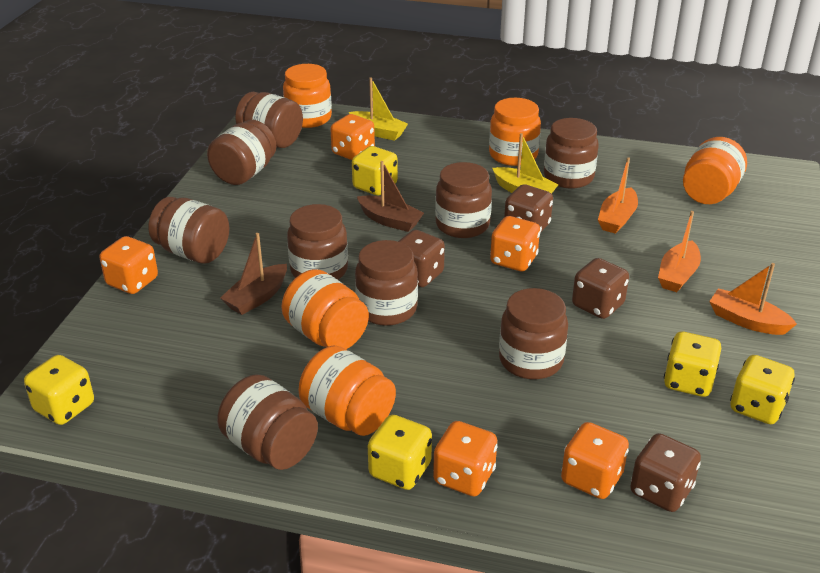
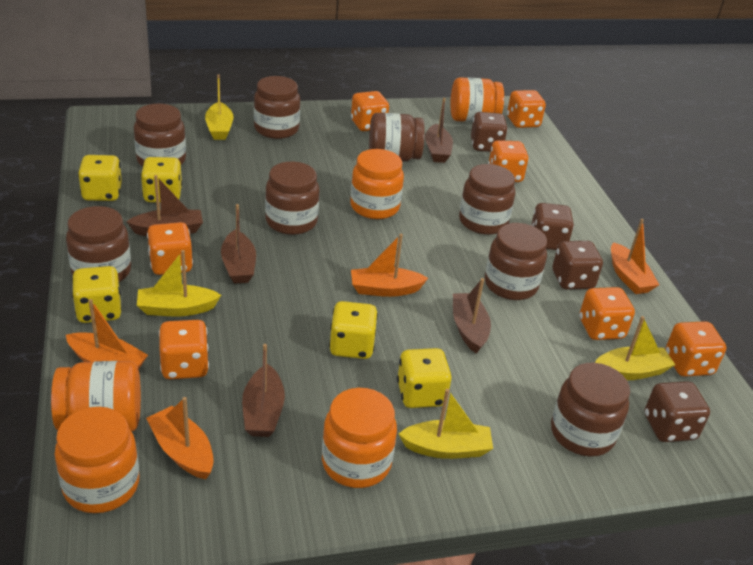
brown boat: [220,233,287,315] [357,161,424,232] = 2 -> [126,175,203,236] [221,204,256,284] [242,344,285,437] [425,98,453,163] [453,278,491,354] = 5
brown jar: [148,197,229,264] [207,120,276,185] [217,374,318,470] [235,92,303,148] [287,204,348,280] [355,240,418,326] [435,162,492,238] [499,288,568,379] [544,118,599,188] = 9 -> [66,206,131,282] [134,104,186,167] [254,76,300,139] [265,162,320,235] [369,113,425,162] [459,164,515,235] [485,223,547,300] [551,363,630,457] = 8
orange boat: [598,157,638,234] [658,211,701,292] [709,263,797,335] = 3 -> [66,299,148,369] [146,397,214,479] [351,234,428,297] [611,219,659,294] = 4
orange dice: [99,236,158,294] [330,114,375,160] [433,421,498,496] [490,216,540,271] [561,422,629,499] = 5 -> [147,222,193,275] [159,320,209,379] [351,91,389,131] [488,140,529,182] [507,90,546,128] [580,287,635,340] [665,321,726,377] = 7
yellow boat: [349,77,408,141] [492,133,559,194] = 2 -> [137,250,221,316] [205,74,234,140] [399,389,493,459] [595,316,675,380] = 4

